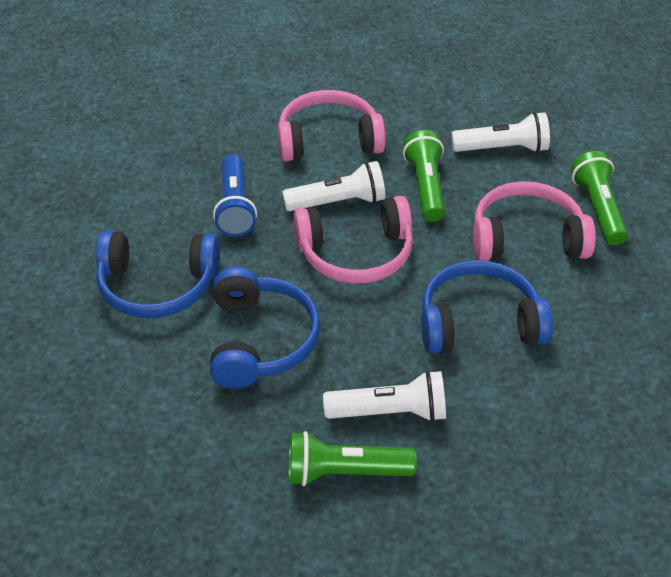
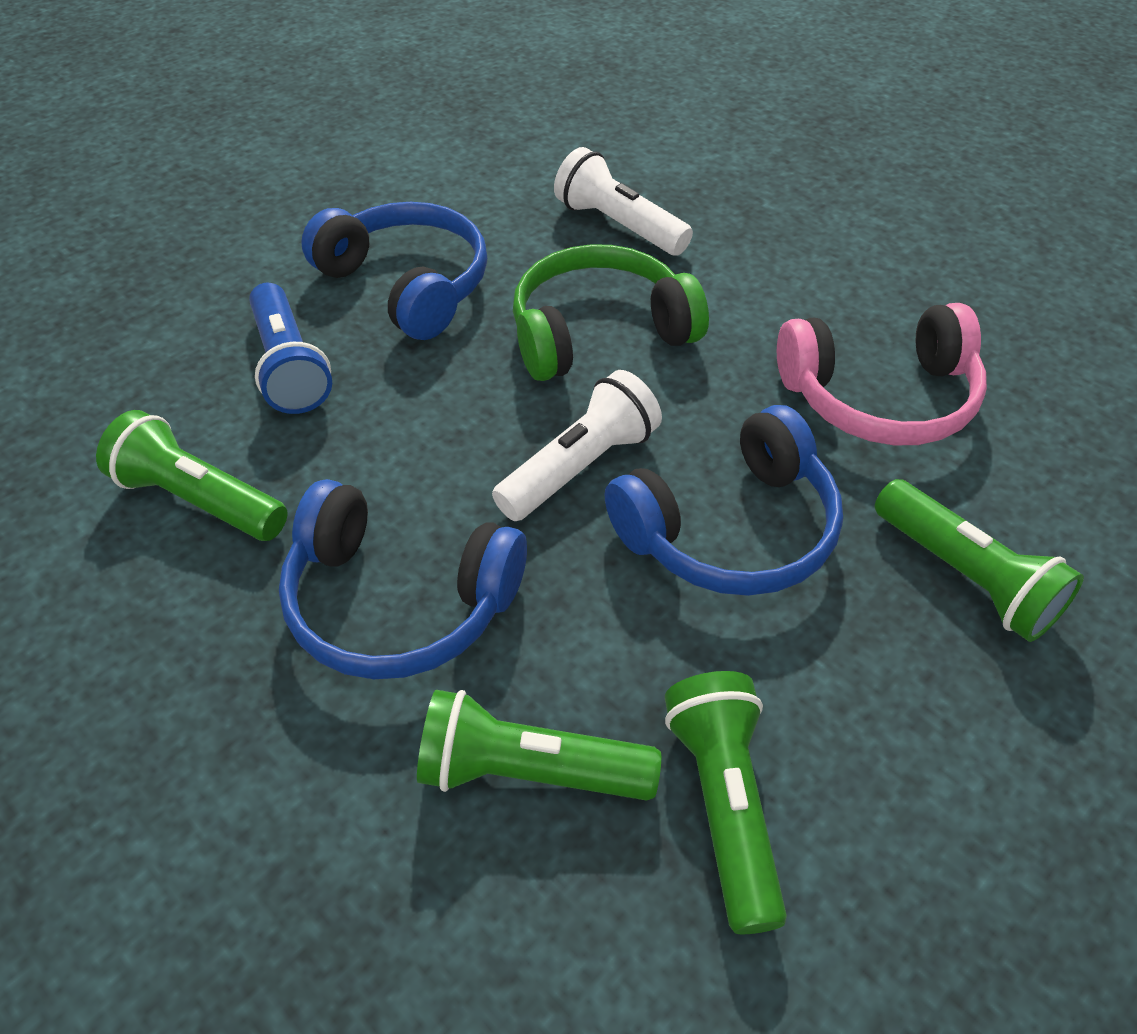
green flashlight: [289,431,417,486] [403,130,445,222] [571,151,628,245] = 3 -> [96,410,288,541] [417,690,661,801] [665,671,787,934] [875,479,1084,642] = 4
green headphones: none = 0 -> [513,244,709,381] = 1
pink headphones: [278,90,386,162] [293,196,413,284] [473,181,596,261] = 3 -> [777,303,987,445] = 1
white flashlight: [282,161,386,212] [323,370,446,422] [451,112,550,153] = 3 -> [492,370,662,521] [554,147,693,256] = 2

